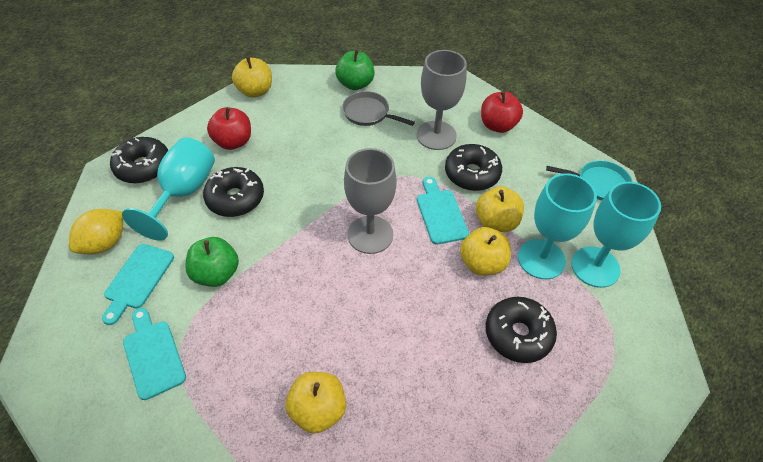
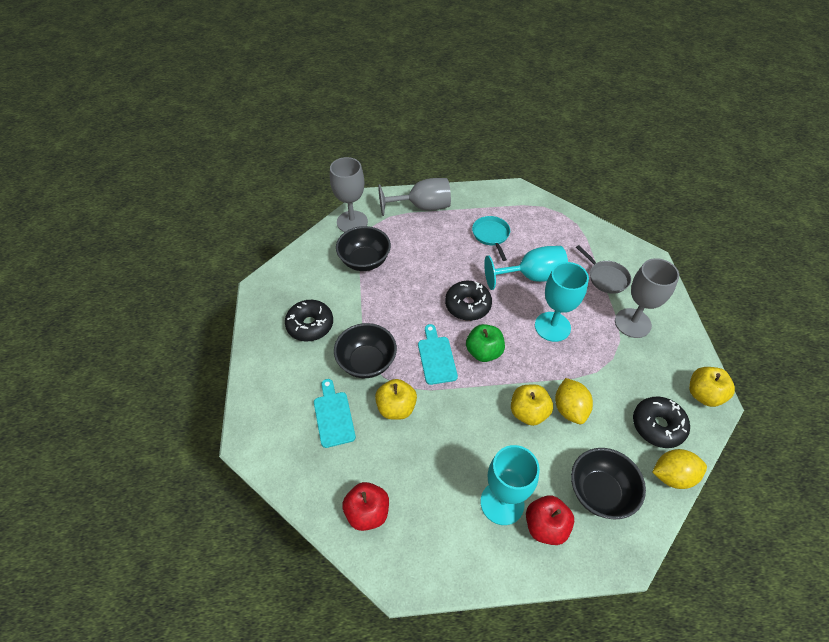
black bowl: none = 0 -> [334,323,397,378] [336,226,391,271] [571,448,646,519] = 3
black donut: [110,137,168,184] [203,167,264,217] [445,144,502,191] [486,297,557,363] = 4 -> [285,300,333,342] [445,281,492,321] [633,397,690,448] = 3
green apple: [185,237,239,287] [335,50,375,90] = 2 -> [466,324,505,362] = 1
grey goblet: [344,148,397,254] [417,50,467,150] = 2 -> [330,157,368,232] [378,178,451,216] [615,258,679,338] = 3
turquoise cutting board: [102,244,174,325] [123,308,186,400] [417,177,469,245] = 3 -> [314,379,356,448] [418,324,458,385] = 2
yellow apple: [232,56,272,98] [285,372,346,434] [460,227,511,276] [476,186,524,232] = 4 -> [375,379,417,420] [511,385,553,426] [689,367,735,407] = 3
yellow lemon: [69,209,123,254] = 1 -> [555,378,593,424] [652,449,707,489] = 2

